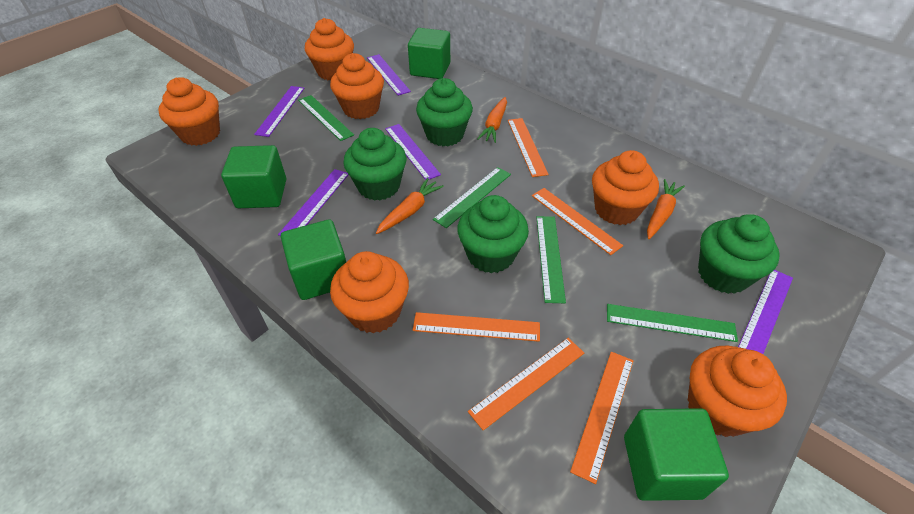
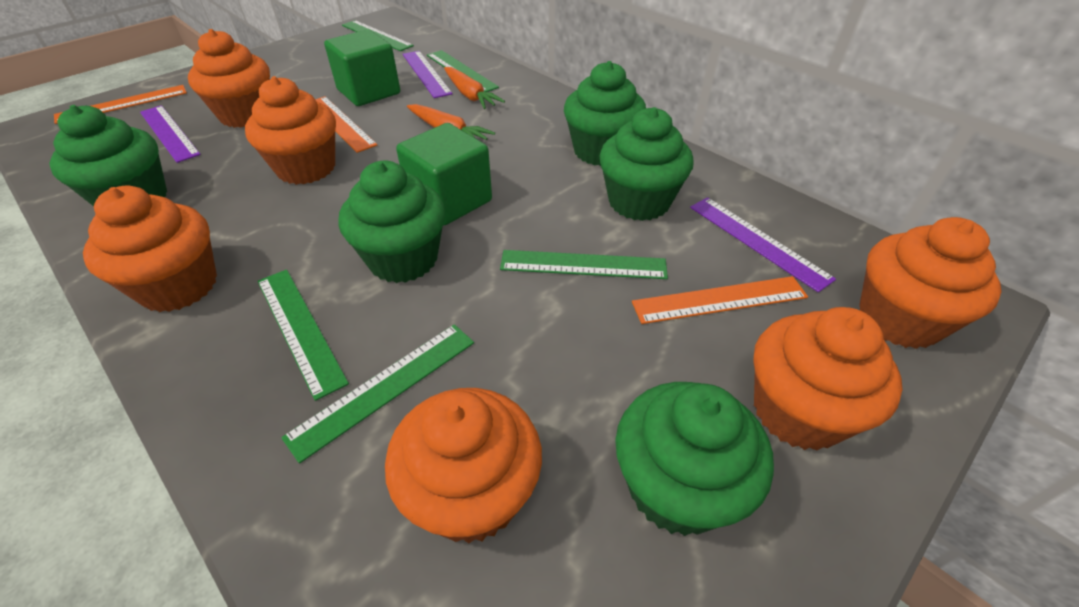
green cube: [221,145,286,208] [281,219,346,300] [408,28,450,79] [624,408,729,501] = 4 -> [324,29,400,106] [396,123,492,225] = 2
green cupcake: [343,128,406,201] [416,78,473,147] [457,195,529,273] [698,214,780,294] = 4 -> [49,105,167,206] [339,161,446,283] [564,61,646,166] [600,107,694,221] [615,382,774,536] = 5
green ruler: [298,95,354,141] [433,167,511,228] [536,216,566,303] [607,304,738,342] = 4 -> [258,269,349,401] [281,324,474,463] [342,20,414,51] [427,50,499,92] [500,250,668,279] = 5
orange carrot: [376,178,444,234] [477,97,507,143] [647,179,685,239] = 3 -> [407,104,495,140] [444,67,505,109] = 2
orange ruler: [413,312,540,342] [468,338,584,430] [508,118,549,177] [532,188,623,255] [570,352,633,484] = 5 -> [54,85,187,124] [315,96,377,153] [632,276,808,324] = 3
purple ruler: [254,86,304,137] [278,169,349,236] [367,54,411,96] [385,124,441,180] [738,270,793,354] = 5 -> [140,105,201,163] [403,51,453,98] [690,197,836,292] = 3

